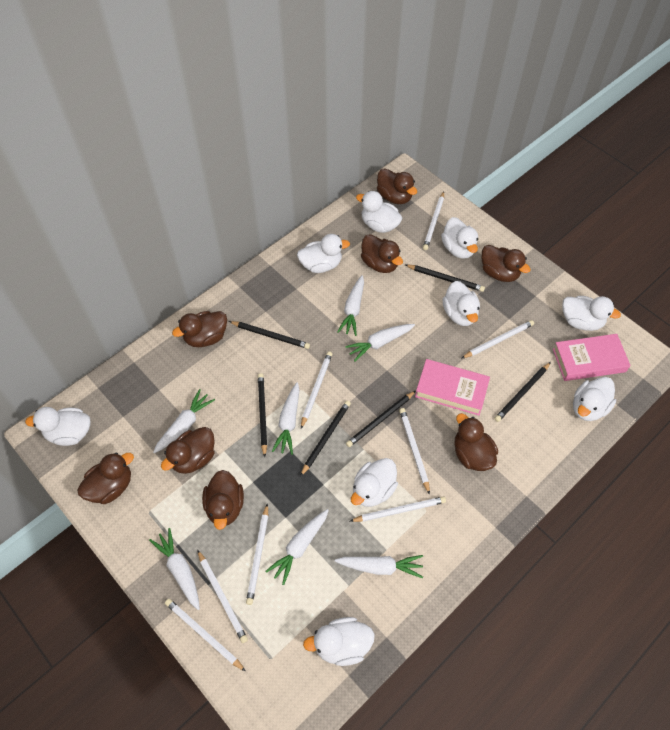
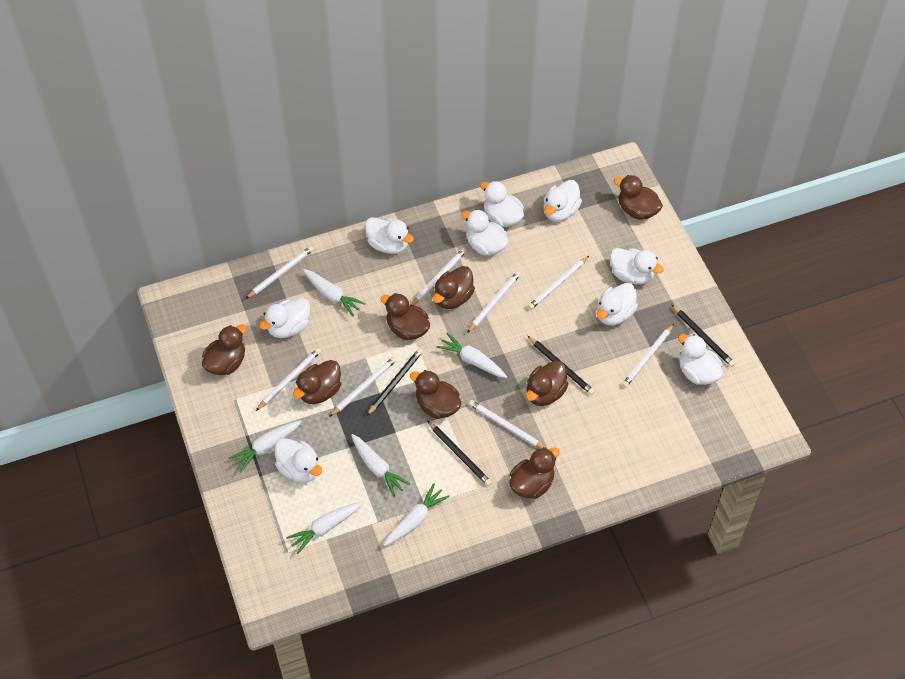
black pencil: [229,321,310,349] [258,373,267,457] [300,401,351,477] [346,391,416,447] [406,265,485,292] [494,362,551,422] = 6 -> [367,348,423,416] [427,421,492,486] [528,336,595,395] [672,305,735,367] = 4
pink book: [415,359,490,416] [553,334,631,381] = 2 -> none = 0
white carrot: [149,528,200,610] [153,389,215,453] [265,509,329,585] [272,382,300,455] [335,555,423,578] [337,275,364,336] [345,324,415,362] = 7 -> [229,420,302,473] [286,502,363,554] [303,269,366,317] [351,434,410,497] [384,483,450,546] [436,333,507,378] = 6

